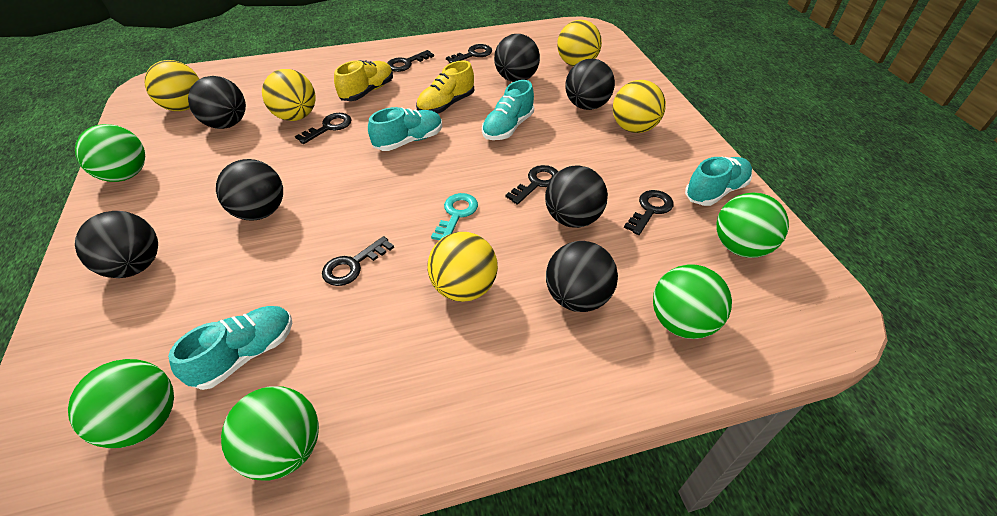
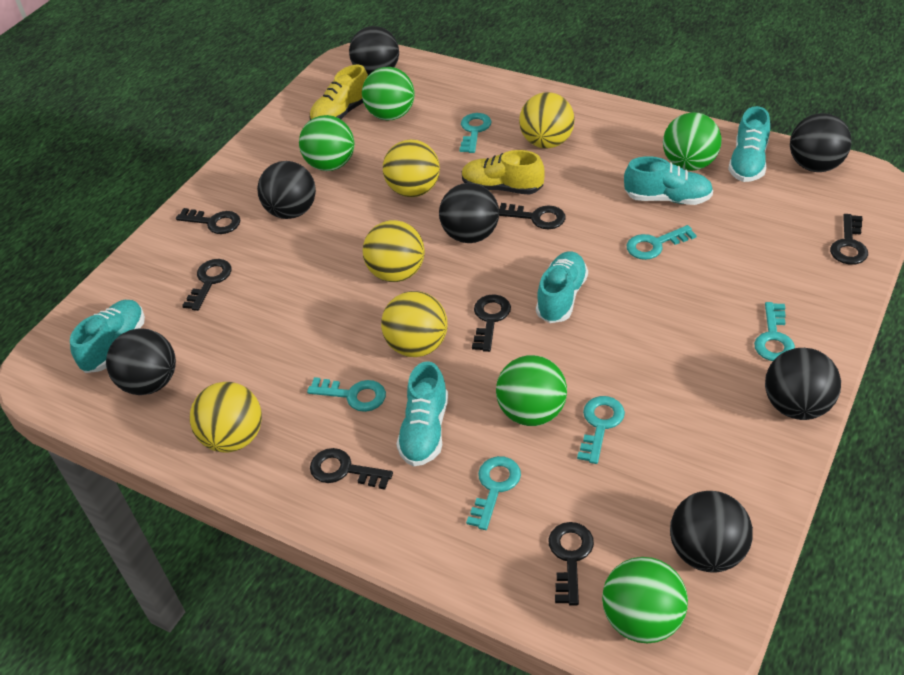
black key: [295,113,352,144] [322,236,394,286] [387,50,434,72] [446,44,492,63] [505,165,558,205] [624,190,673,235] = 6 -> [176,208,240,234] [182,259,231,311] [310,448,393,490] [472,294,511,352] [499,203,565,229] [549,522,594,606] [830,214,868,265] = 7
turquoise key: [431,193,478,240] = 1 -> [307,377,386,412] [460,113,492,153] [466,456,521,530] [577,396,625,464] [627,225,697,260] [754,302,795,361] = 6
turquoise shoe: [168,306,292,390] [368,107,442,151] [482,80,534,140] [685,157,752,206] = 4 -> [70,300,145,373] [397,361,448,466] [536,251,588,323] [624,156,713,205] [728,106,770,182] = 5

